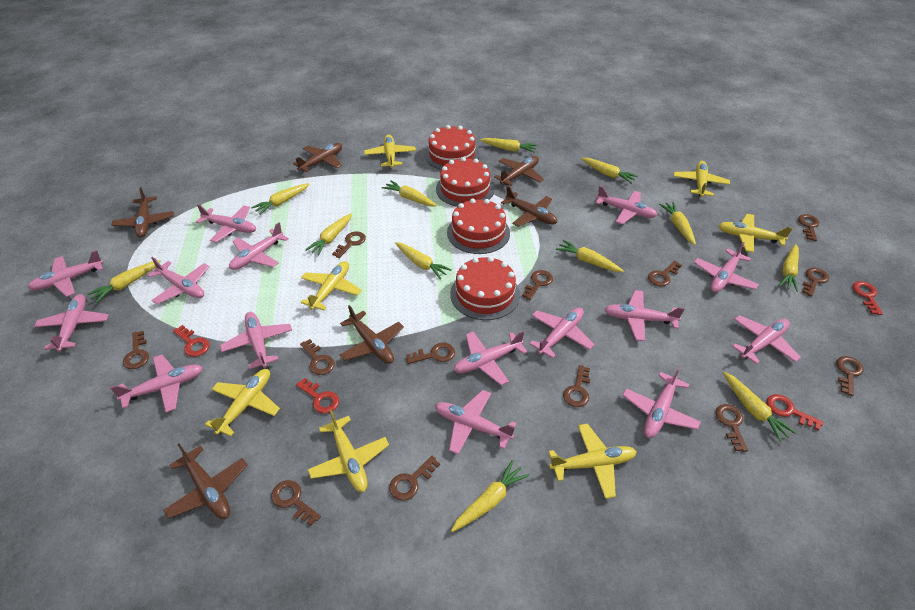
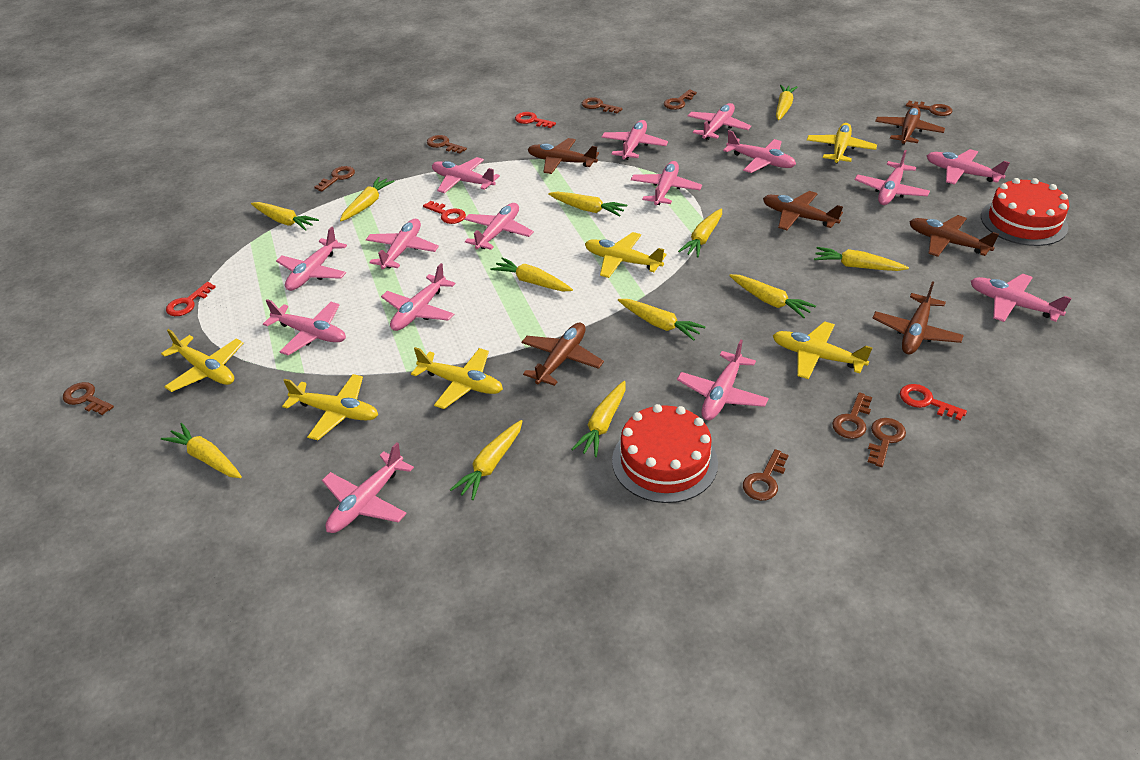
brown key: [123,331,149,369] [271,480,321,526] [300,339,335,375] [332,231,366,258] [389,456,440,501] [406,342,455,364] [522,270,553,300] [563,365,590,407] [648,260,682,287] [716,404,748,452] [798,214,820,241] [802,268,829,297] [837,356,864,396] = 13 -> [63,382,114,415] [315,166,355,191] [427,135,467,154] [582,97,622,113] [664,89,697,110] [743,449,789,501] [832,392,872,439] [868,418,906,467] [906,101,952,116] = 9
red cake: [425,125,479,170] [436,157,494,207] [447,199,510,254] [450,256,520,320] = 4 -> [612,404,718,503] [981,178,1069,246] = 2
yellow plane: [205,369,280,436] [301,261,362,310] [307,410,389,492] [364,134,416,168] [548,424,637,499] [674,161,730,197] [718,214,793,253] = 7 -> [161,329,243,392] [282,374,378,440] [411,347,503,409] [585,232,666,278] [773,321,873,379] [807,123,877,163] = 6

